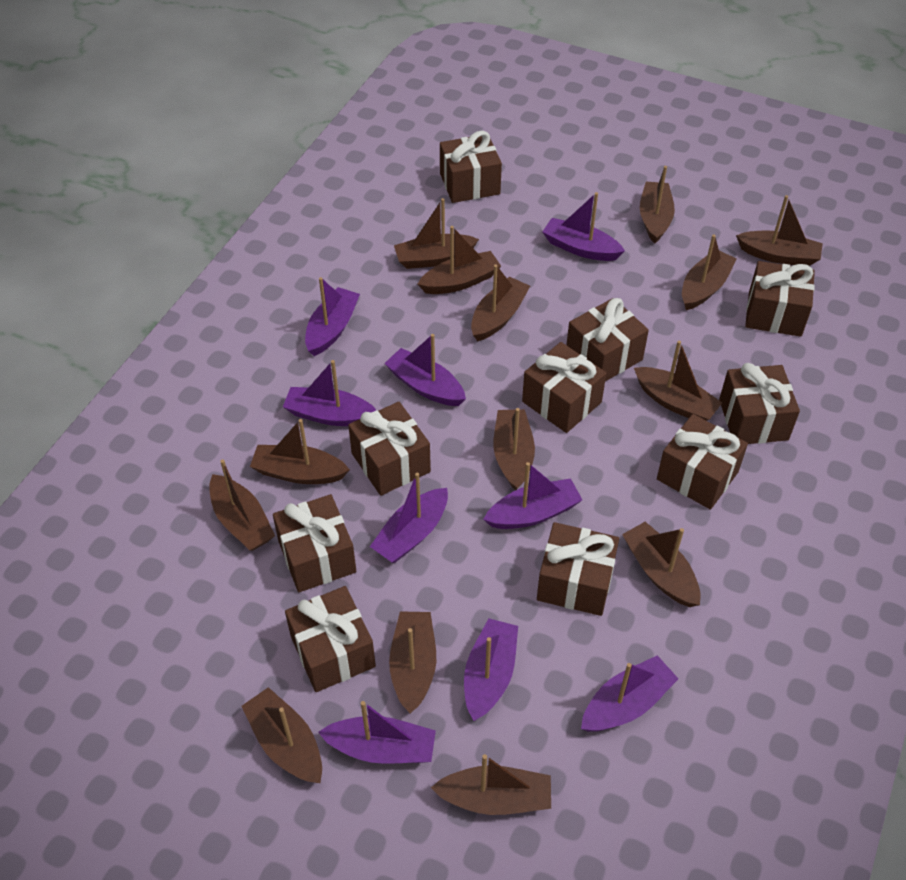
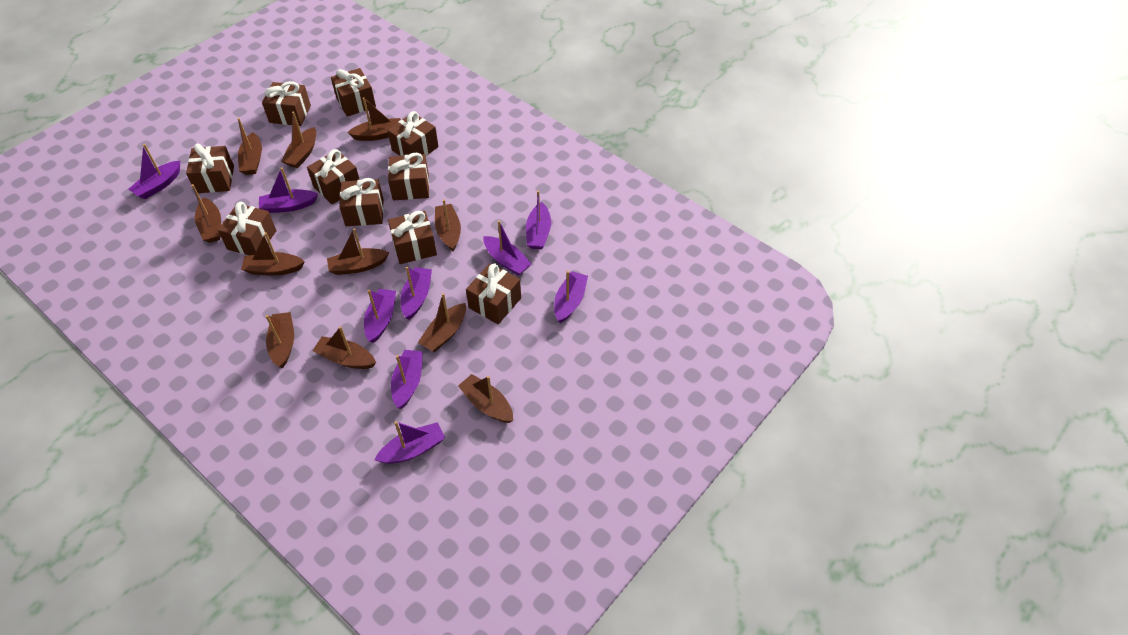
brown boat: [209,460,275,551] [242,687,322,783] [250,419,350,484] [389,611,436,714] [394,198,479,269] [418,226,501,294] [431,754,551,815] [471,264,530,341] [494,408,535,490] [622,522,701,607] [634,340,722,421] [640,166,675,244] [682,235,737,310] [736,195,823,266] = 14 -> [191,184,221,243] [237,118,262,175] [241,232,305,276] [266,312,294,368] [281,112,316,168] [313,326,376,369] [327,228,389,275] [347,97,401,141] [418,293,466,352] [435,199,461,251] [458,374,513,423] = 11

